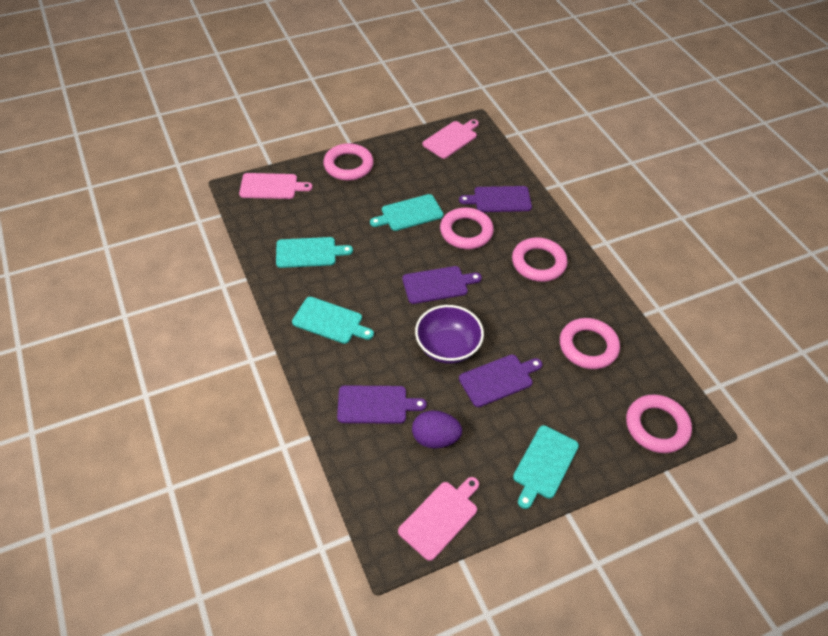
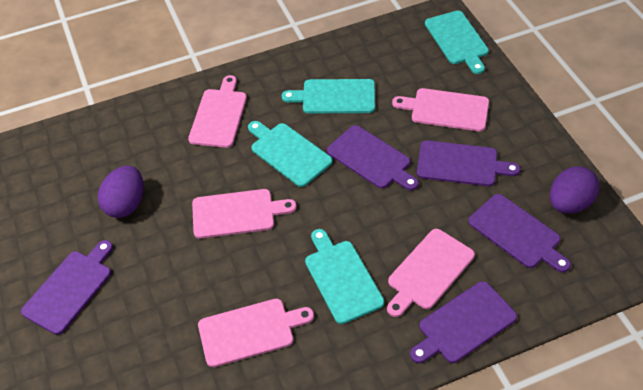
pink cutting board: [239,173,313,199] [398,477,479,561] [422,119,479,159] = 3 -> [188,75,247,148] [192,189,297,239] [198,299,314,367] [387,229,475,317] [392,88,489,132] = 5
pink ring: [323,143,374,181] [440,208,494,249] [512,237,568,282] [560,318,620,369] [626,394,692,453] = 5 -> none = 0
purple bowl: [415,305,484,364] = 1 -> none = 0
purple cutting board: [337,385,427,424] [402,266,482,304] [459,186,532,212] [459,355,542,407] = 4 -> [21,240,113,335] [327,125,419,191] [410,281,517,363] [417,140,520,186] [468,194,571,273] = 5
purple egg: [412,410,462,449] = 1 -> [98,166,144,218] [550,166,600,214] = 2

